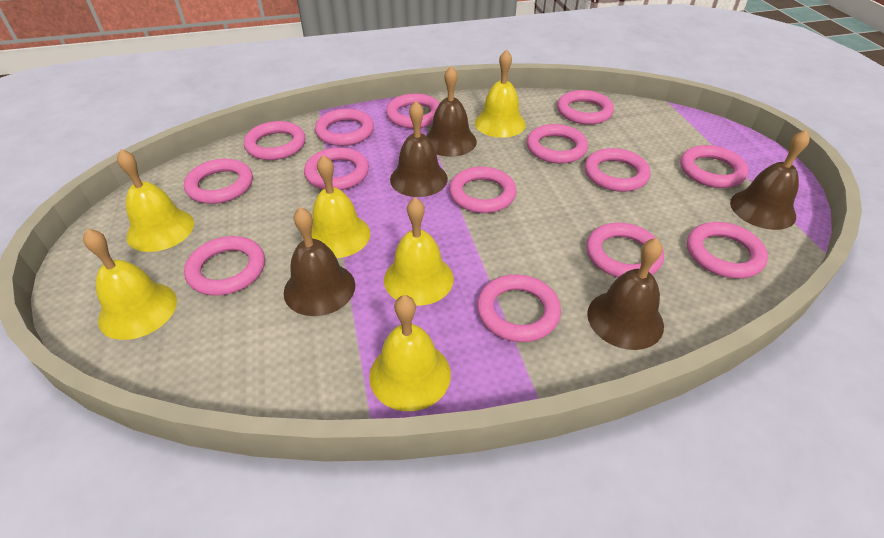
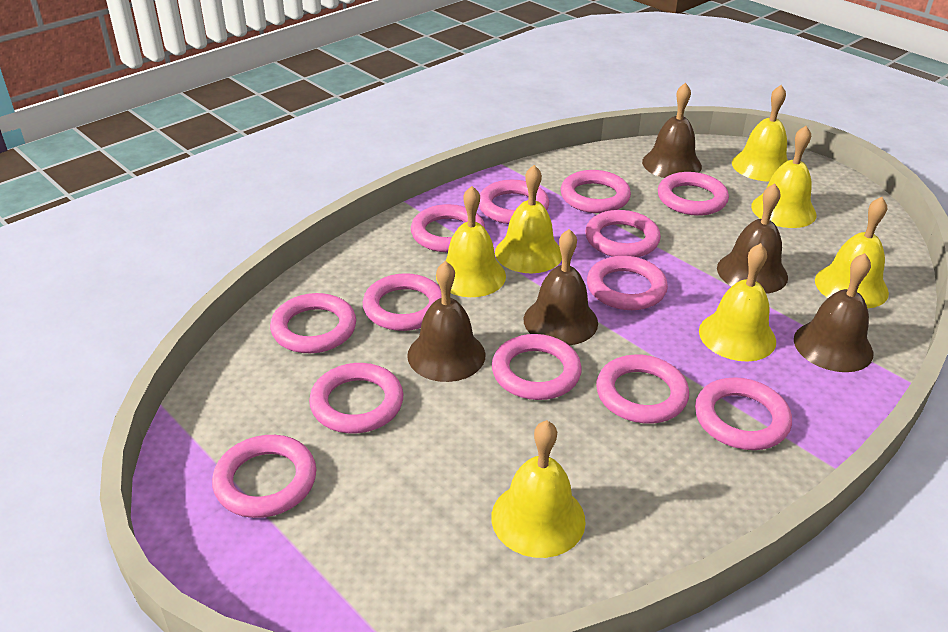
pink ring: [184,159,253,204] [184,236,265,296] [244,121,305,160] [304,147,369,190] [315,109,374,146] [386,93,440,129] [449,167,517,213] [477,274,561,342] [527,124,588,164] [557,90,614,125] [584,148,651,192] [586,223,664,277] [680,145,748,188] [687,222,768,279] = 14 -> [212,435,316,518] [270,293,356,353] [309,363,403,433] [363,273,442,331] [411,204,485,252] [479,180,549,224] [492,334,582,400] [561,170,631,213] [585,210,661,257] [587,256,668,310] [596,354,689,424] [658,172,729,216] [695,377,792,450] = 13
yellow bell: [83,229,177,340] [117,149,194,252] [311,155,370,258] [369,295,451,411] [384,198,454,306] [475,49,526,138] = 6 -> [436,186,506,297] [491,420,586,558] [495,165,562,273] [699,243,776,361] [732,85,788,181] [751,126,816,228] [815,197,889,309] = 7

